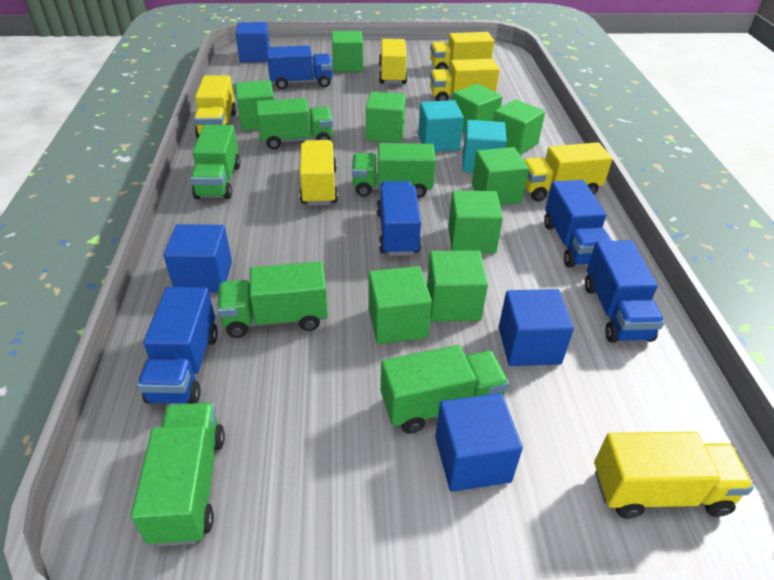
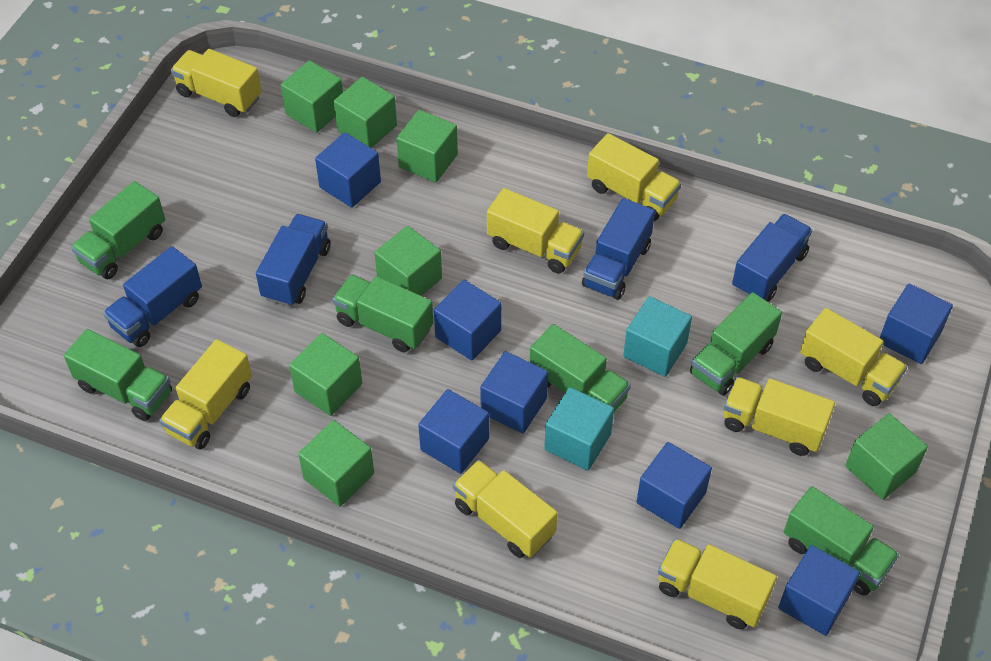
blue cube: [163,224,232,293] [236,22,270,63] [435,393,523,492] [499,289,574,366] = 4 -> [315,132,381,208] [418,389,489,474] [434,280,501,360] [480,351,548,433] [637,442,712,529] [778,545,860,636] [880,284,953,364] = 7
blue truck: [137,287,218,404] [267,46,333,89] [376,181,421,256] [544,180,612,268] [585,240,664,343] = 5 -> [103,246,202,347] [256,214,331,307] [582,198,655,300] [732,214,813,302] = 4
green cube: [236,80,274,131] [332,31,363,72] [366,92,406,143] [369,266,432,344] [427,250,488,321] [448,191,503,253] [452,84,502,133] [472,147,529,205] [493,99,545,155] = 9 -> [281,60,343,133] [289,333,362,416] [298,420,374,507] [334,77,397,148] [375,226,442,296] [396,110,458,183] [845,413,928,500] = 7
yellow truck: [194,76,237,138] [299,140,338,206] [379,39,407,84] [430,32,494,69] [430,59,500,101] [524,142,612,202] [594,431,754,519] = 7 -> [159,339,252,449] [171,49,262,117] [453,460,558,558] [487,188,584,274] [587,133,682,221] [658,538,777,629] [724,377,835,456] [800,308,907,406] = 8

